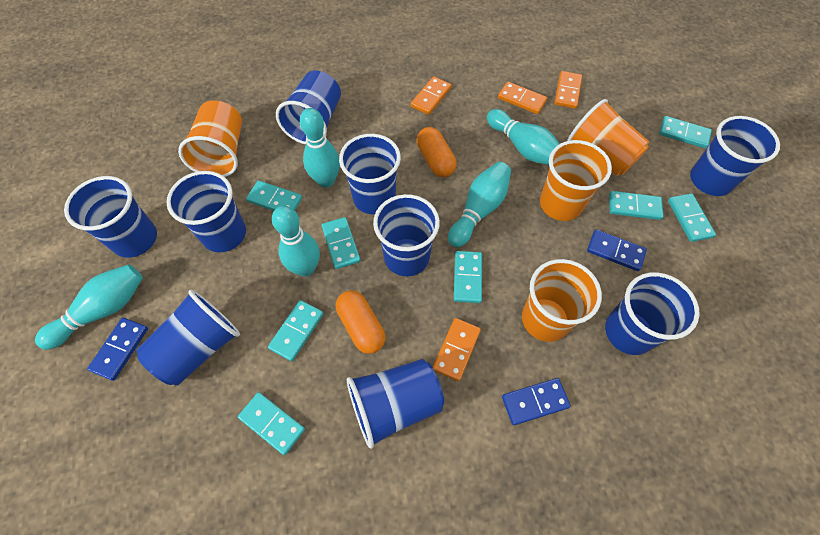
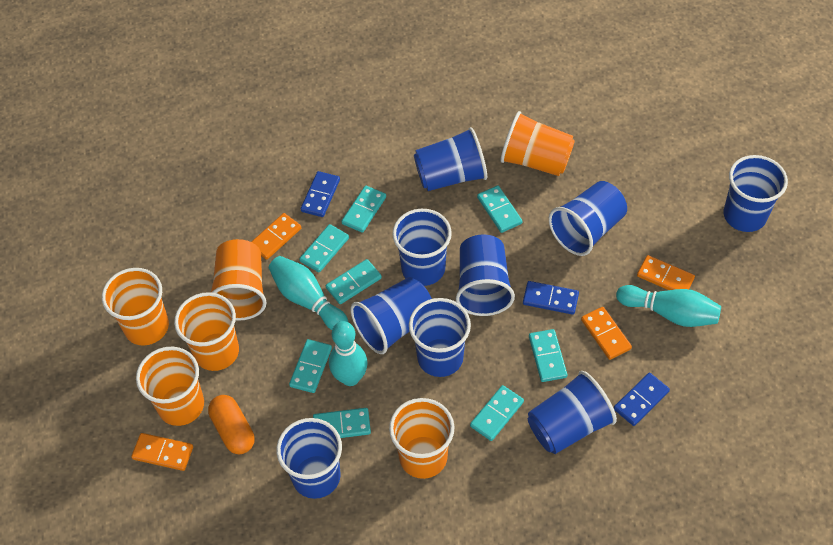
orange capsule: [336,290,385,354] [417,127,457,177] = 2 -> [208,395,255,454] = 1
orange cup: [178,100,242,177] [522,259,602,342] [540,140,612,221] [567,99,649,176] = 4 -> [102,268,169,346] [136,347,204,426] [174,292,239,371] [211,239,267,321] [389,398,455,479] [500,111,575,176] = 6
turquoise bowling pin: [35,264,143,350] [272,206,320,277] [300,108,340,188] [448,162,511,247] [487,109,559,165] = 5 -> [269,256,349,330] [329,321,368,386] [616,285,721,327] = 3

